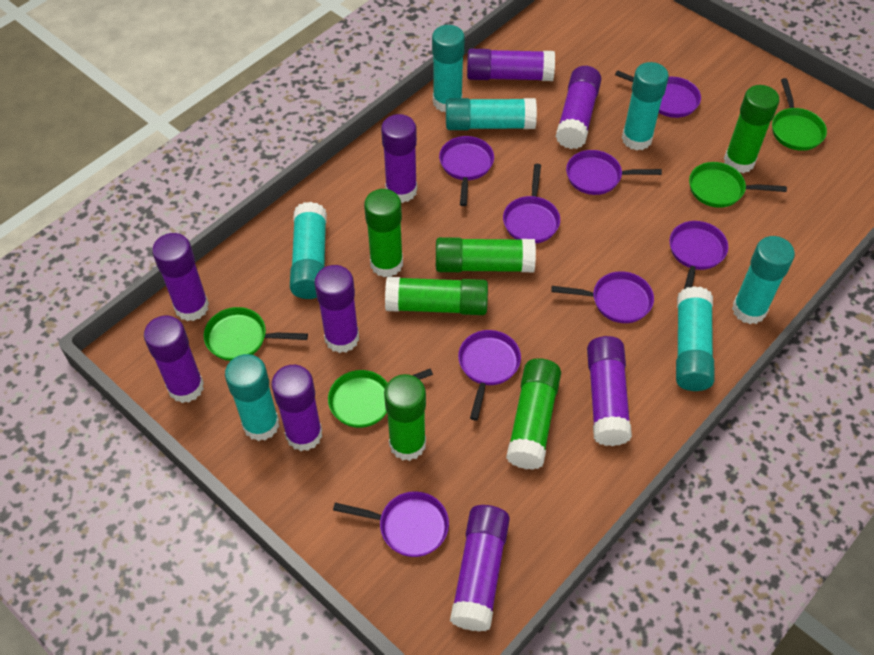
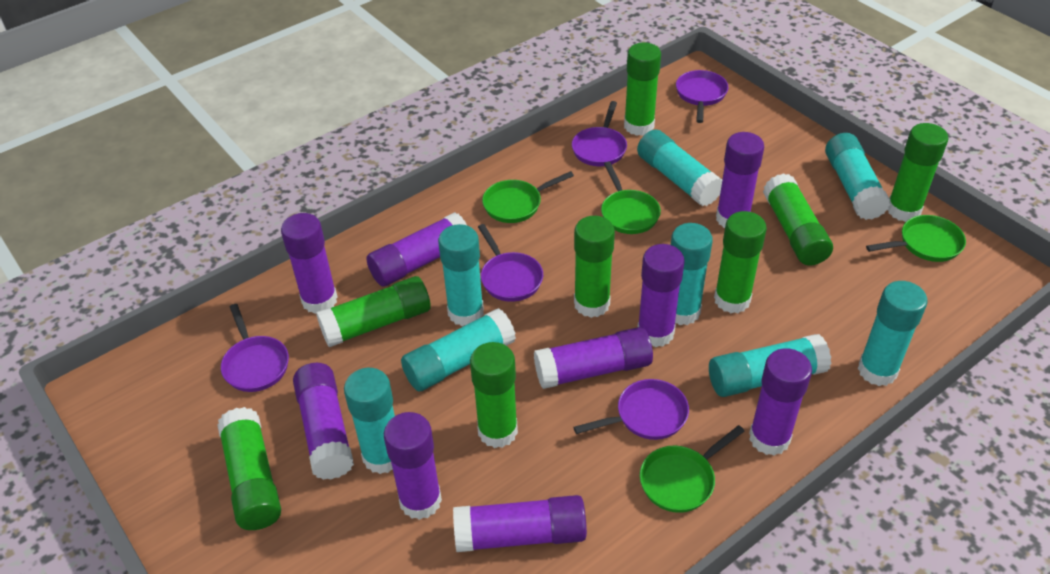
green glue stick: [364,189,403,277] [384,374,426,461] [385,277,488,315] [436,237,536,272] [506,358,561,470] [724,85,779,173] = 6 -> [217,407,281,530] [316,276,431,347] [470,342,518,448] [574,216,615,318] [624,42,661,136] [714,211,767,313] [763,173,833,265] [888,123,948,222] = 8
purple pan: [333,491,449,557] [439,136,494,206] [458,330,521,420] [503,164,560,244] [551,271,654,323] [566,150,662,195] [615,70,701,118] [669,221,728,289] = 8 -> [221,304,289,392] [478,224,543,302] [572,101,627,166] [573,379,689,440] [676,70,729,123] = 5
turquoise glue stick: [225,354,279,441] [290,202,327,299] [432,25,465,112] [446,98,537,130] [622,62,669,150] [676,286,715,391] [732,236,795,324] = 7 -> [344,368,395,474] [401,308,516,391] [438,224,484,326] [637,129,722,206] [671,223,713,325] [709,334,831,397] [825,133,890,220] [858,281,927,386] = 8

